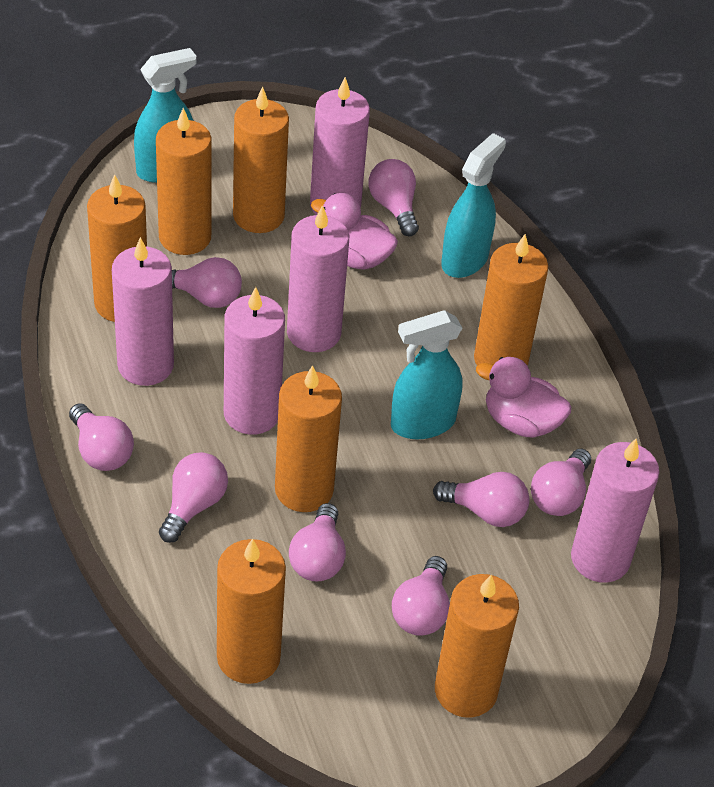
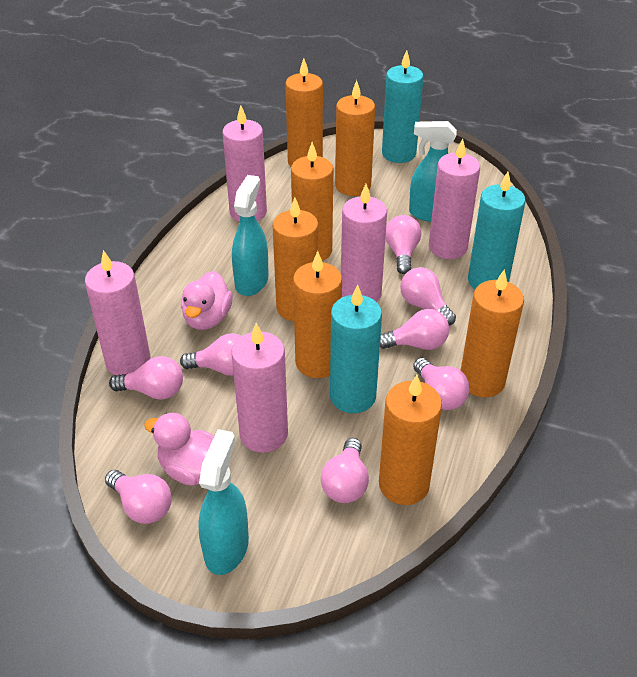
turquoise candle: none = 0 -> [330,285,382,413] [382,50,423,163] [468,172,526,289] = 3

